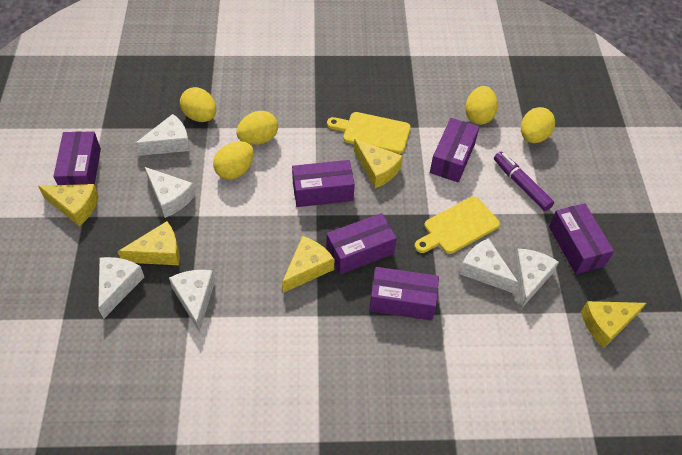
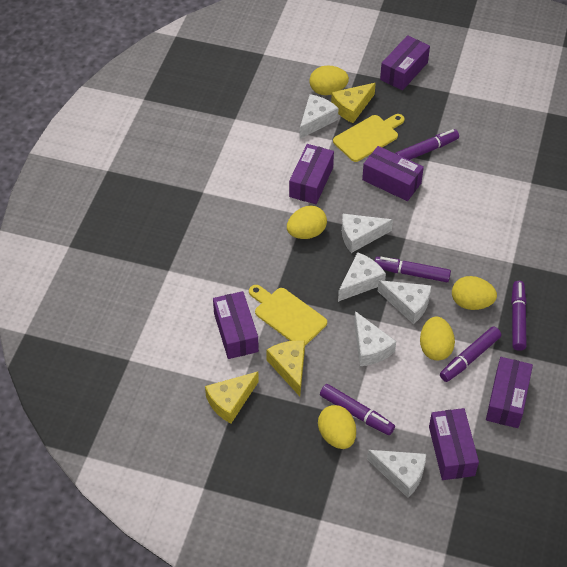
purple marker: [494,152,554,211] = 1 -> [320,384,395,435] [375,257,451,282] [395,129,459,160] [440,326,501,382] [511,281,527,351] = 5
yellow cheese: [38,184,99,226] [117,221,180,265] [282,236,335,293] [354,139,403,188] [581,301,646,348] = 5 -> [205,372,259,423] [266,340,305,396] [331,83,376,123] = 3

